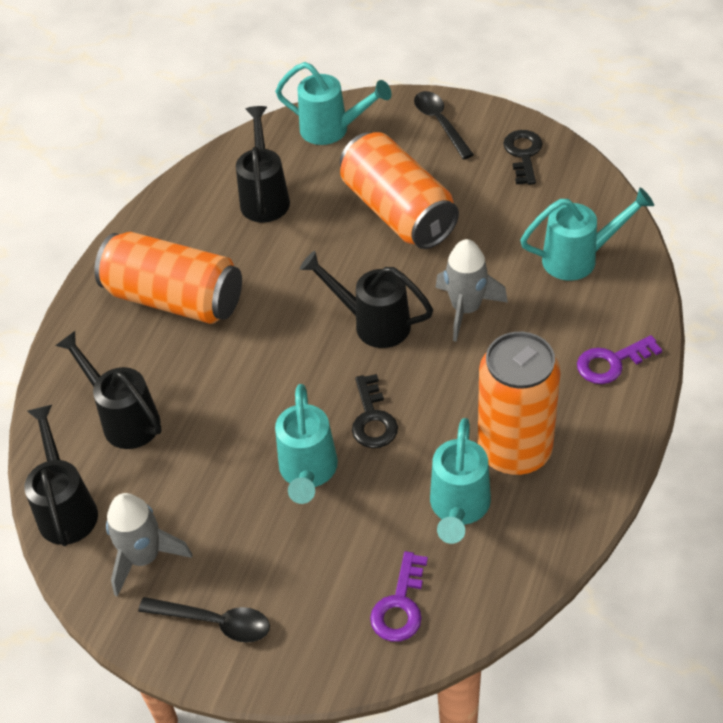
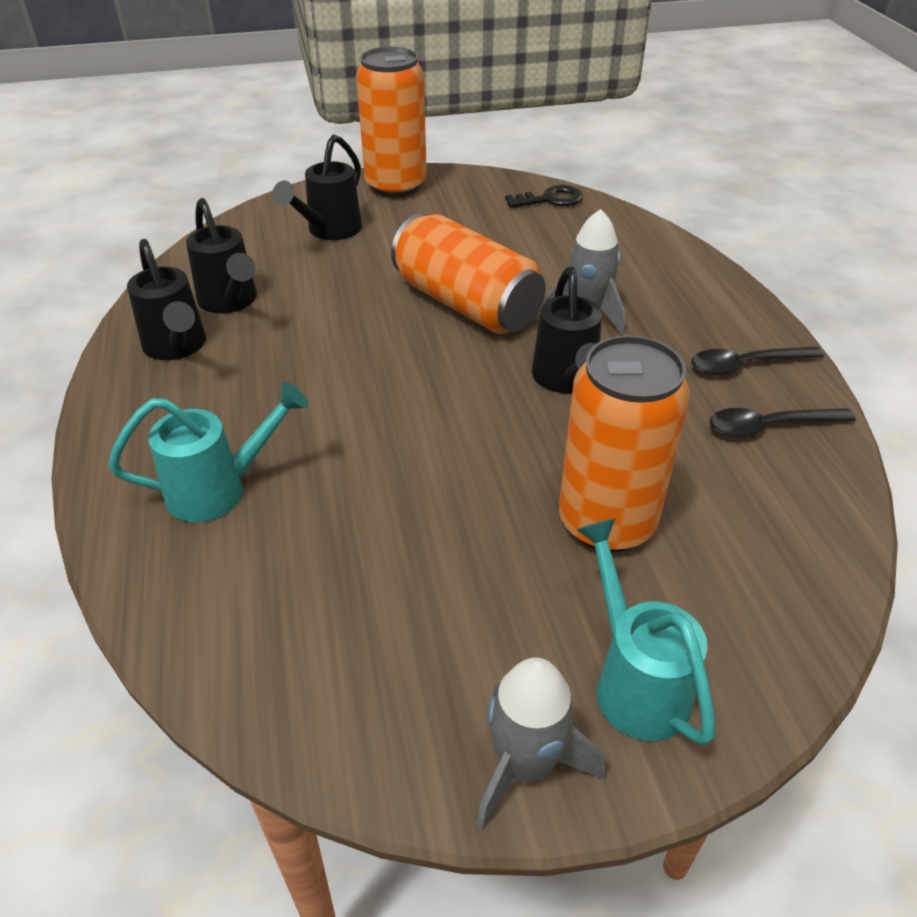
black key: [352,374,398,448] [503,130,542,185] = 2 -> [505,185,583,208] = 1
purple key: [370,551,428,642] [577,335,662,384] = 2 -> none = 0
turquoise watering can: [275,62,391,145] [275,384,338,504] [430,418,491,544] [520,187,654,281] = 4 -> [108,382,308,522] [576,518,715,745] = 2

